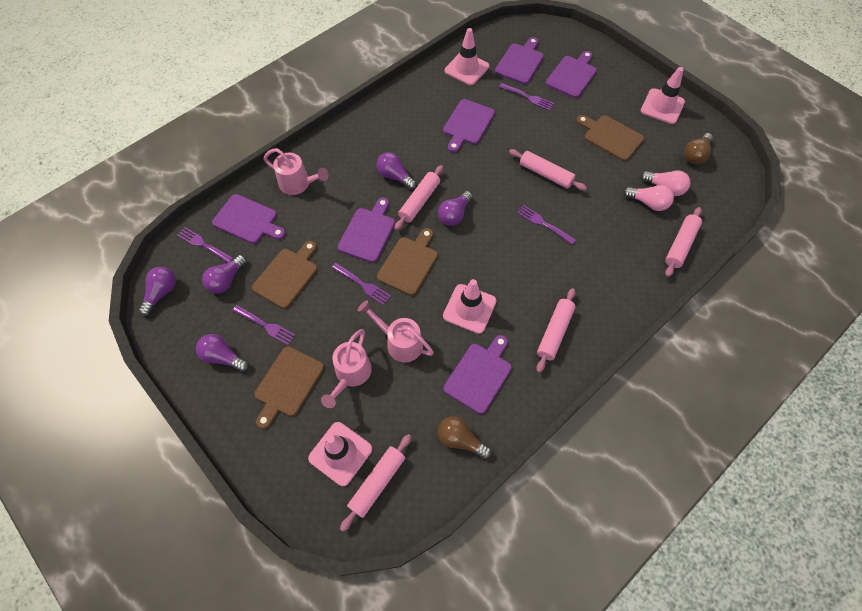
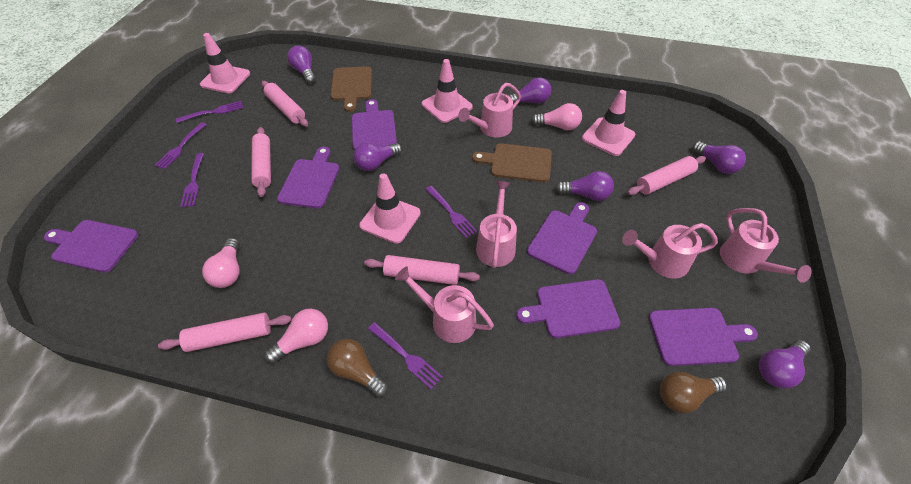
brown cutting board: [252,241,317,309] [254,346,324,429] [377,228,438,296] [576,115,644,161] = 4 -> [330,66,372,112] [472,143,552,183] = 2
pink light bulb: [623,185,674,211] [641,171,690,196] = 2 -> [202,238,240,288] [264,309,328,364] [531,103,582,130] = 3
pink watering can: [264,148,329,195] [321,329,372,408] [358,300,434,362] = 3 -> [395,266,494,343] [458,83,521,138] [476,181,517,268] [622,223,718,279] [720,208,812,283] = 5
purple light bulb: [138,267,176,316] [196,334,249,372] [202,255,247,294] [377,152,417,190] [438,191,473,226] = 5 -> [287,46,316,84] [353,143,402,171] [508,77,551,104] [556,171,614,201] [692,141,746,174] [759,340,810,389] = 6

